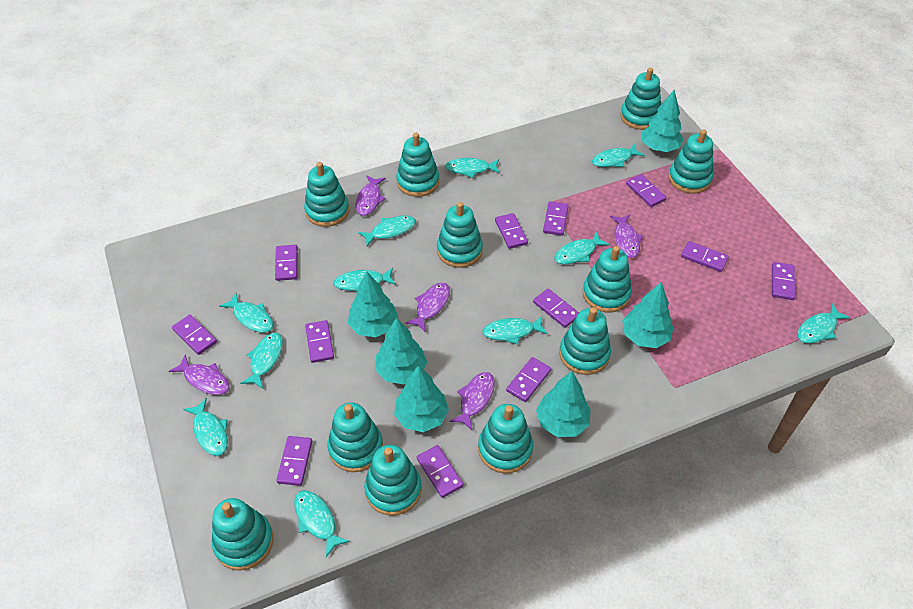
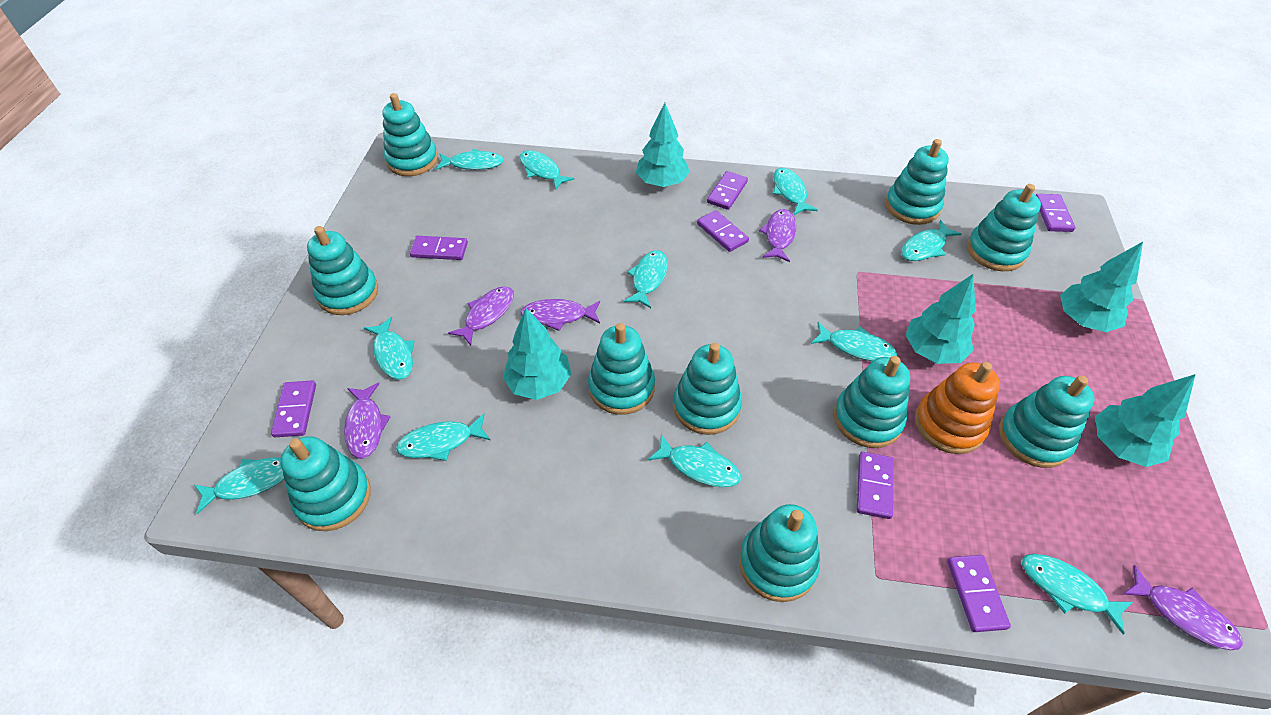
orange stacking toy: none = 0 -> [915,362,1000,454] = 1
purple domino: [172,315,217,355] [275,245,298,281] [276,436,312,486] [305,320,334,363] [417,445,464,498] [495,213,528,249] [506,357,551,402] [533,289,579,328] [543,201,569,236] [626,174,666,207] [681,241,729,272] [772,262,795,300] = 12 -> [271,380,316,437] [410,236,468,260] [697,210,749,252] [707,171,748,210] [857,452,894,519] [947,555,1011,632] [1036,194,1076,232] = 7
turquoise stacking toy: [212,498,273,571] [304,162,349,227] [328,403,383,472] [364,445,422,516] [396,133,439,197] [437,202,483,268] [478,404,533,473] [559,307,611,375] [582,246,632,312] [620,68,661,130] [668,129,713,194] = 11 -> [280,436,371,531] [307,226,378,315] [383,93,438,176] [588,323,655,415] [673,343,742,435] [739,504,820,602] [834,356,910,448] [885,139,949,225] [967,184,1041,271] [999,375,1095,468] = 10
turquoise tree: [348,271,398,337] [375,318,427,384] [394,365,449,432] [536,371,591,437] [622,282,674,348] [642,90,684,152] = 6 -> [503,308,571,400] [636,103,690,187] [906,273,976,364] [1060,242,1143,332] [1095,374,1196,467] = 5

